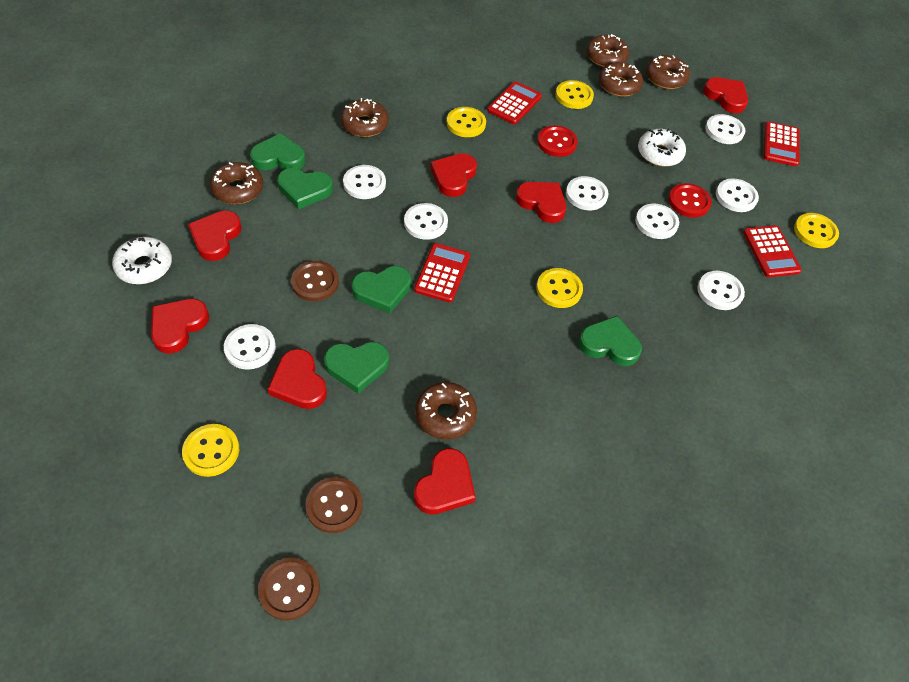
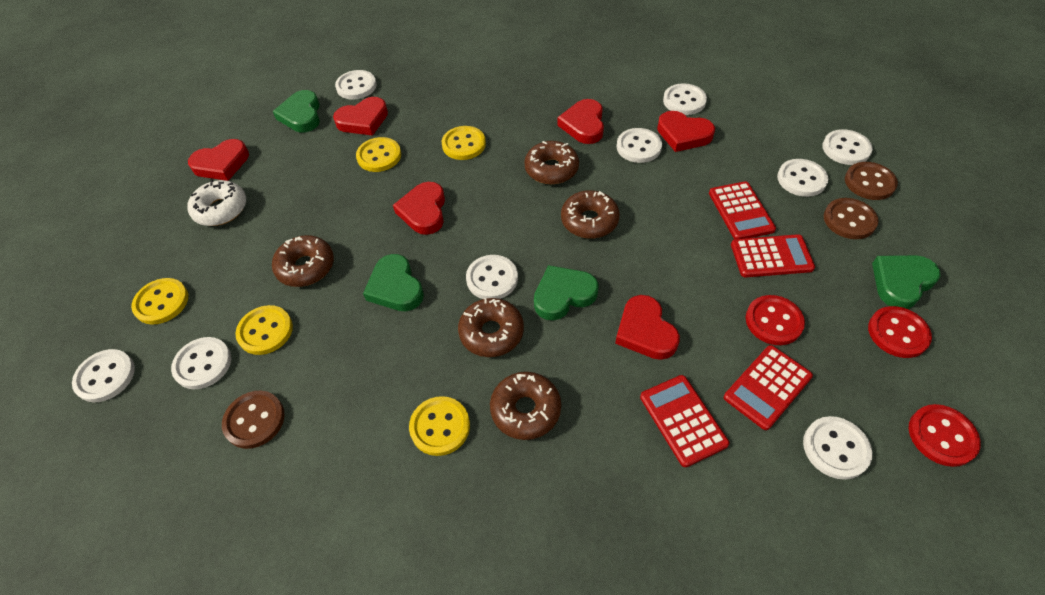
brown donut: [210,162,263,204] [341,98,389,137] [415,382,477,440] [586,34,629,67] [599,62,643,97] [646,55,690,89] = 6 -> [272,235,334,287] [458,298,524,357] [490,372,561,440] [524,141,579,184] [561,190,620,239] = 5
green heart: [250,133,306,170] [277,168,333,210] [324,342,389,394] [352,266,411,314] [579,316,642,366] = 5 -> [273,90,320,133] [363,254,424,311] [534,265,599,320] [872,255,941,309] = 4
red button: [537,125,578,157] [668,183,712,218] = 2 -> [746,295,805,345] [868,306,932,358] [909,404,981,467] = 3
red heart: [151,299,209,353] [188,211,242,261] [268,349,327,409] [414,448,476,514] [431,153,477,197] [516,182,566,223] [703,77,748,113] = 7 -> [188,139,249,181] [333,97,388,136] [393,182,445,235] [557,99,604,144] [615,295,680,360] [657,111,715,152] = 6
white button: [224,324,276,370] [343,165,386,199] [404,203,448,240] [566,176,608,210] [635,204,679,239] [698,271,745,310] [705,114,745,144] [716,178,759,212] = 8 -> [72,349,135,402] [171,337,231,389] [335,70,377,100] [466,255,518,299] [617,128,662,163] [663,83,707,115] [777,159,828,197] [803,416,872,480] [822,129,873,165] = 9
white donut: [112,237,172,284] [638,129,686,167] = 2 -> [187,180,246,226] = 1

